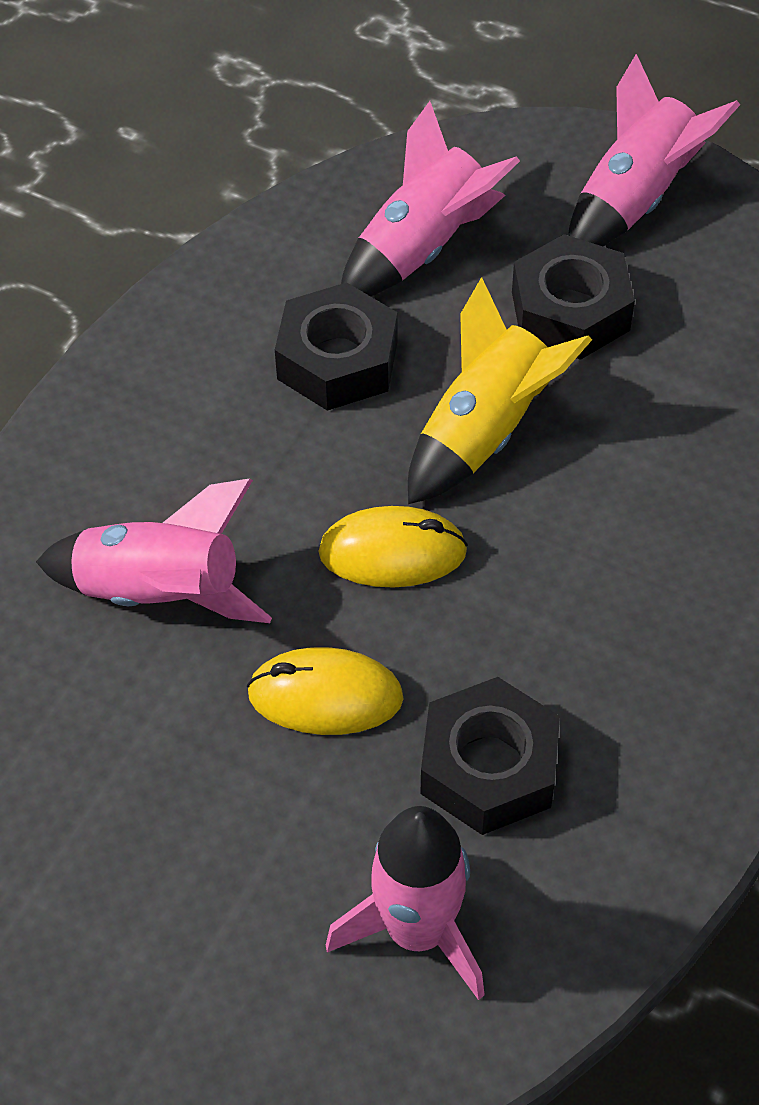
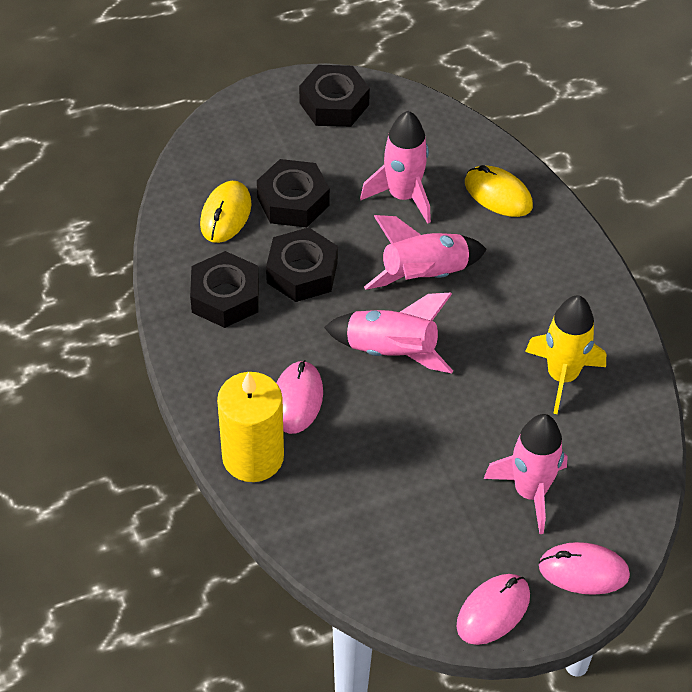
black nut: [275,282,397,411] [421,677,560,835] [512,234,635,360] = 3 -> [190,251,259,328] [257,159,330,228] [266,227,338,302] [299,65,370,127] = 4
pink mouse: none = 0 -> [276,360,323,434] [456,574,530,645] [539,542,630,595] = 3
yellow candle: none = 0 -> [217,372,284,482] = 1

